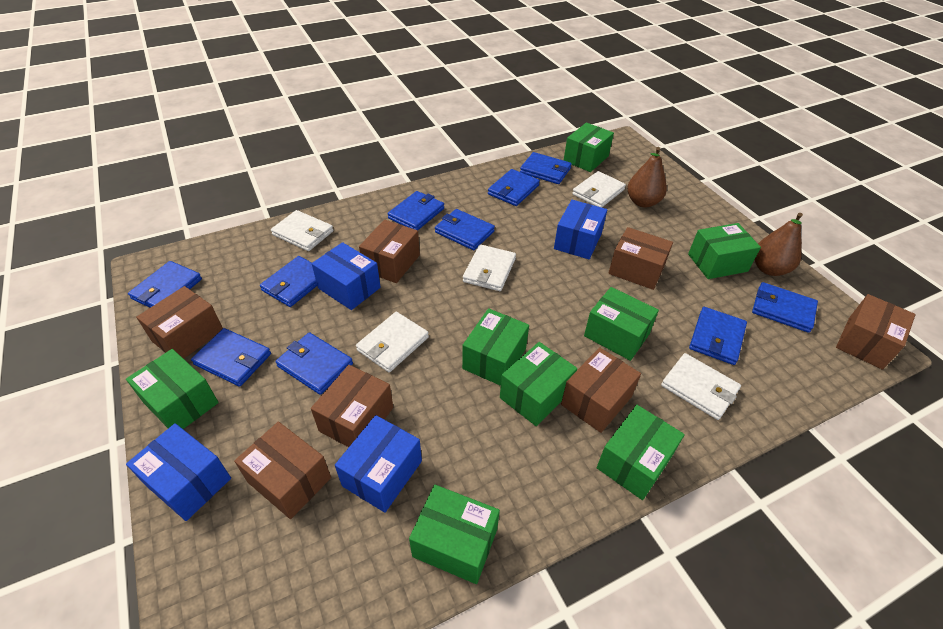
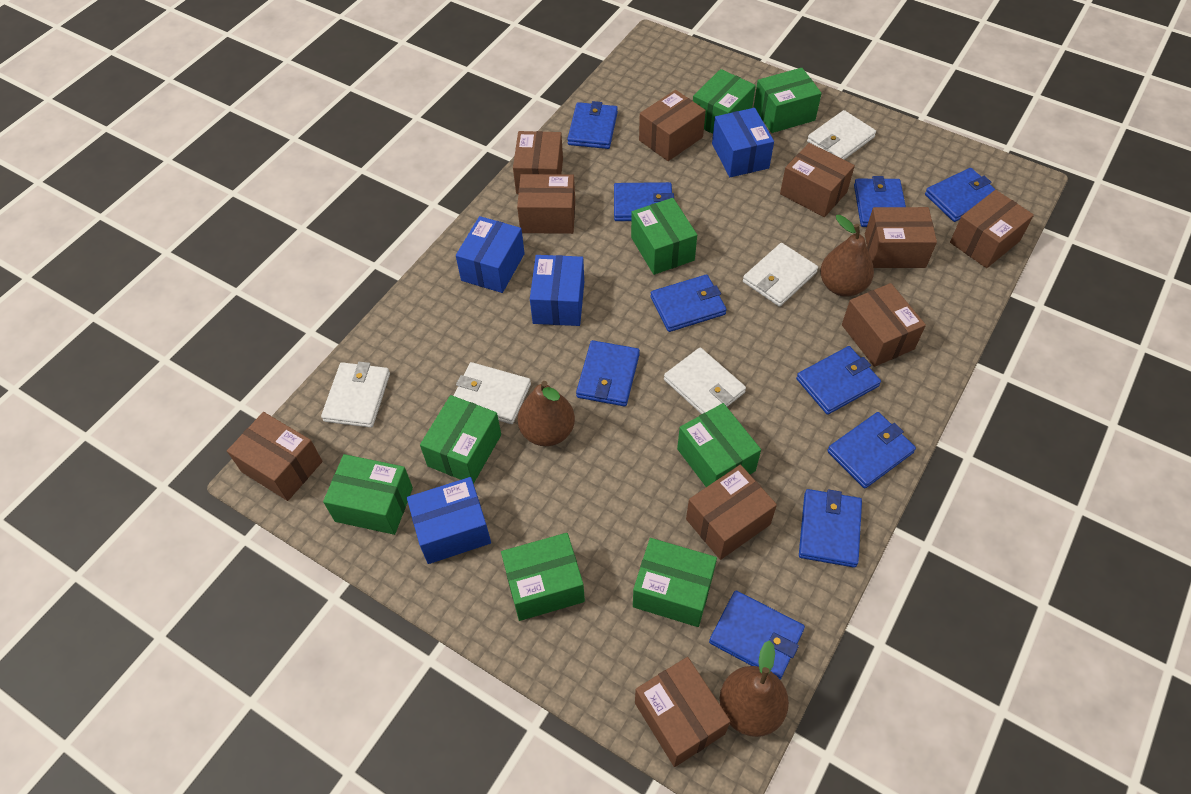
brown box: [136,286,223,359] [234,422,331,519] [311,365,393,447] [359,219,420,283] [561,347,641,433] [608,227,673,290] [836,294,916,370] = 7 -> [227,412,323,501] [513,131,563,194] [517,174,575,234] [635,657,730,767] [639,90,706,161] [686,465,777,560] [780,143,855,217] [842,283,926,367] [865,207,937,268] [950,190,1034,268] = 10
brown pear: [627,147,667,208] [755,213,803,276] = 2 -> [518,381,575,446] [720,640,789,737] [820,215,874,297] = 3

